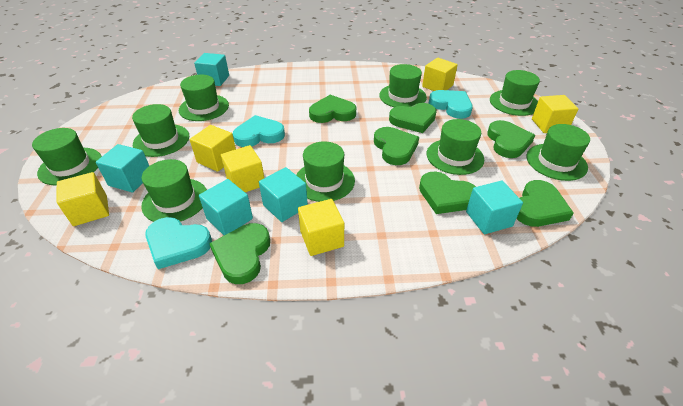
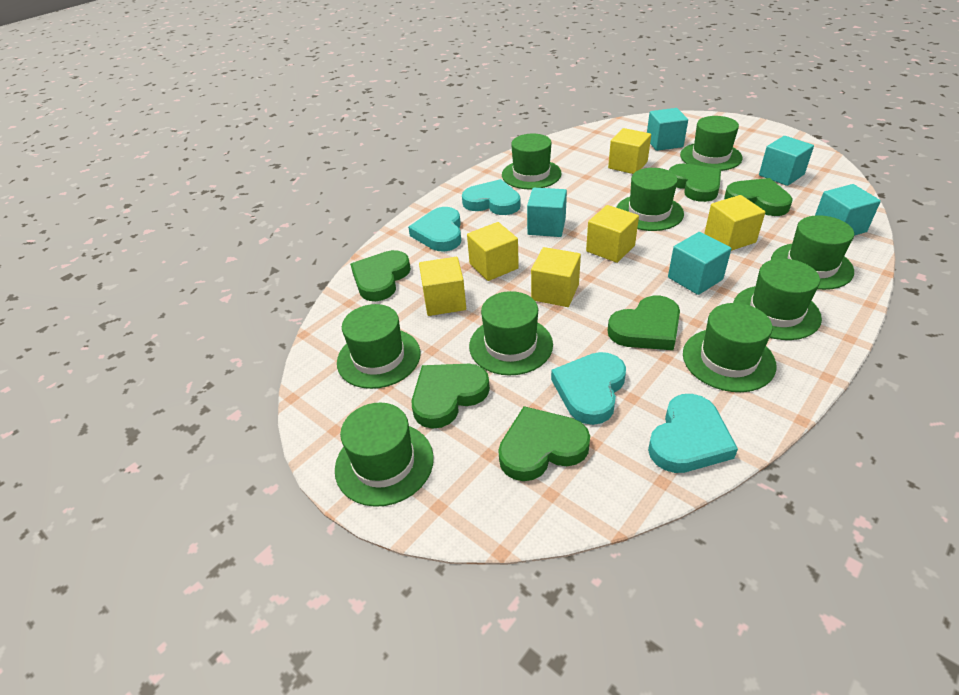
green heart: [209,223,270,284] [309,95,356,123] [374,127,419,165] [389,103,437,133] [419,172,476,214] [487,120,535,158] [516,180,574,227] = 7 -> [350,250,411,301] [411,364,490,429] [498,406,590,481] [607,296,680,350] [669,164,721,202] [724,178,793,216] = 6
turquoise heart: [145,217,212,269] [233,115,285,147] [429,90,473,119] = 3 -> [408,207,461,251] [462,179,521,215] [551,352,626,425] [648,394,738,473] = 4

